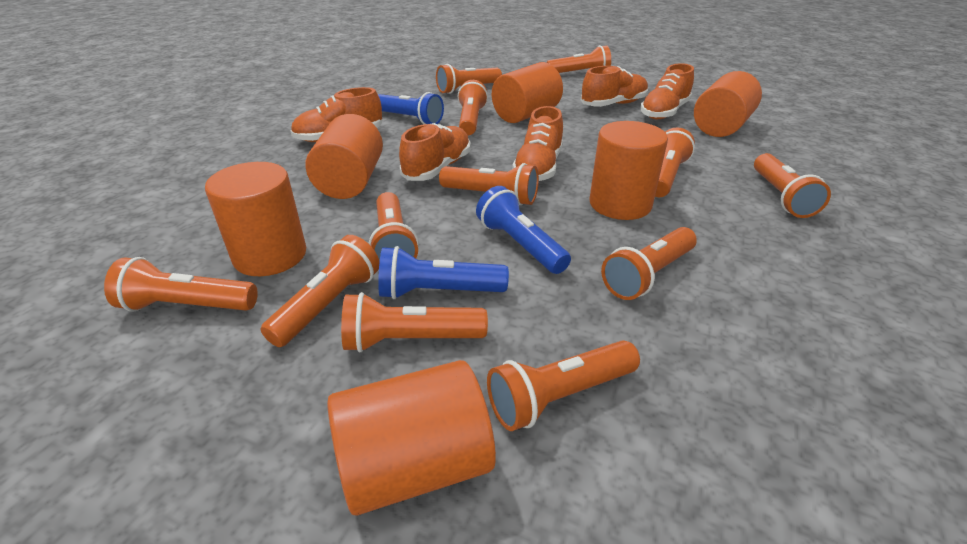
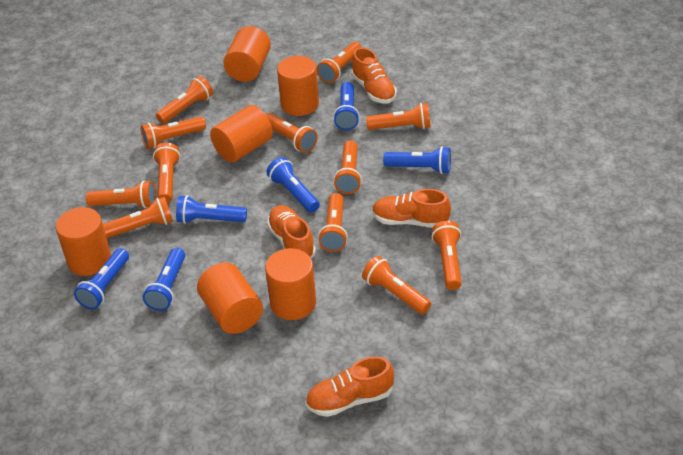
blue flashlight: [378,92,444,124] [378,246,509,299] [476,186,571,274] = 3 -> [74,248,129,309] [143,248,185,311] [176,195,247,224] [266,157,320,213] [333,82,360,130] [383,146,451,174] = 6
orange shoe: [290,87,382,142] [399,123,471,181] [512,106,563,181] [581,66,648,107] [640,63,694,119] = 5 -> [267,205,316,258] [305,356,394,417] [351,47,397,104] [372,189,451,228] = 4

